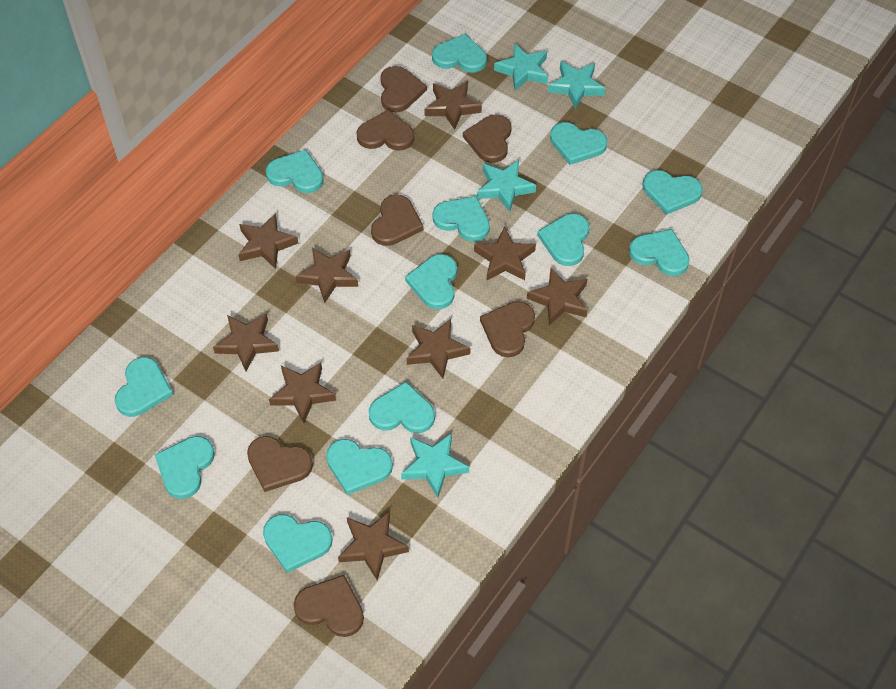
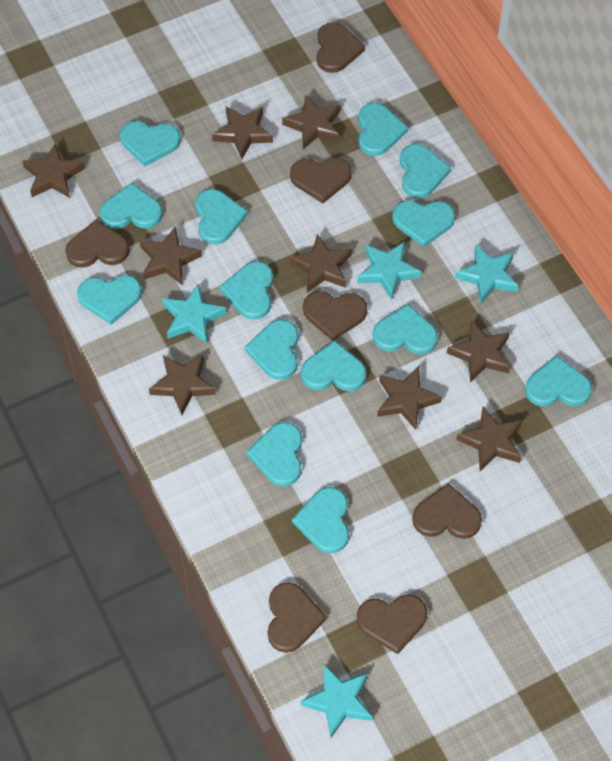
turquoise heart: [115,357,173,417] [155,436,215,499] [263,514,333,573] [266,150,324,193] [326,439,393,495] [369,382,435,433] [405,254,457,309] [432,34,487,73] [432,196,490,242] [537,214,589,266] [550,122,607,165] [629,229,690,276] [643,170,703,215] = 13 -> [77,275,142,325] [99,183,163,229] [120,121,181,166] [195,189,248,245] [220,261,273,320] [245,319,298,380] [246,422,302,486] [292,487,349,554] [301,340,367,391] [358,103,408,156] [373,304,438,355] [392,200,455,247] [400,144,451,198] [525,356,592,407] = 14

